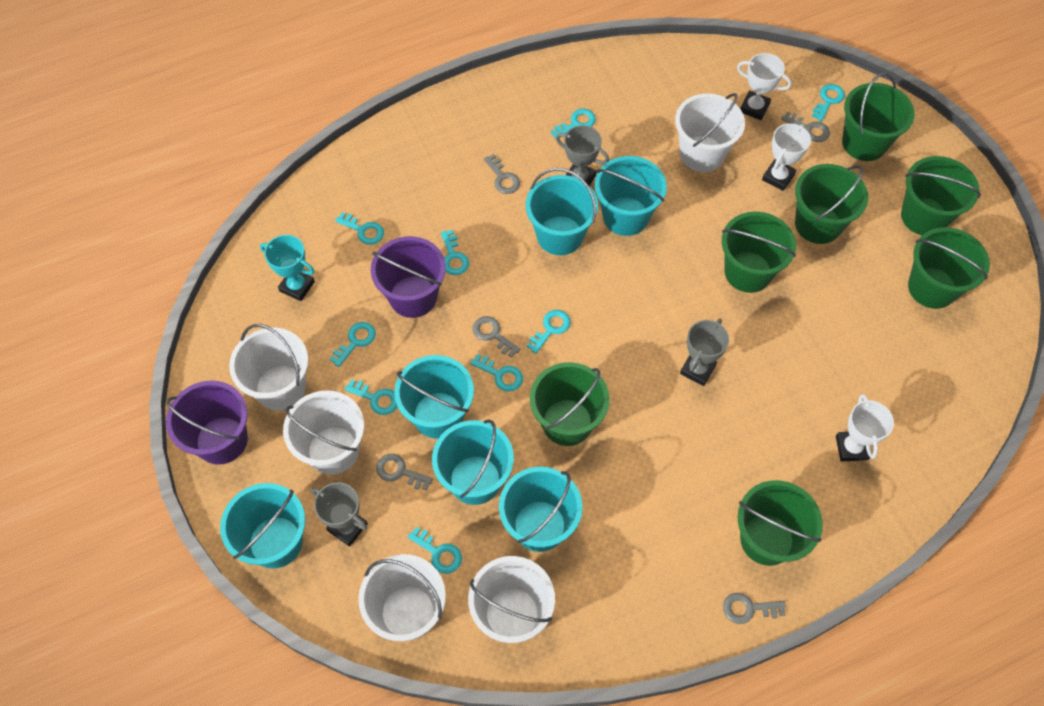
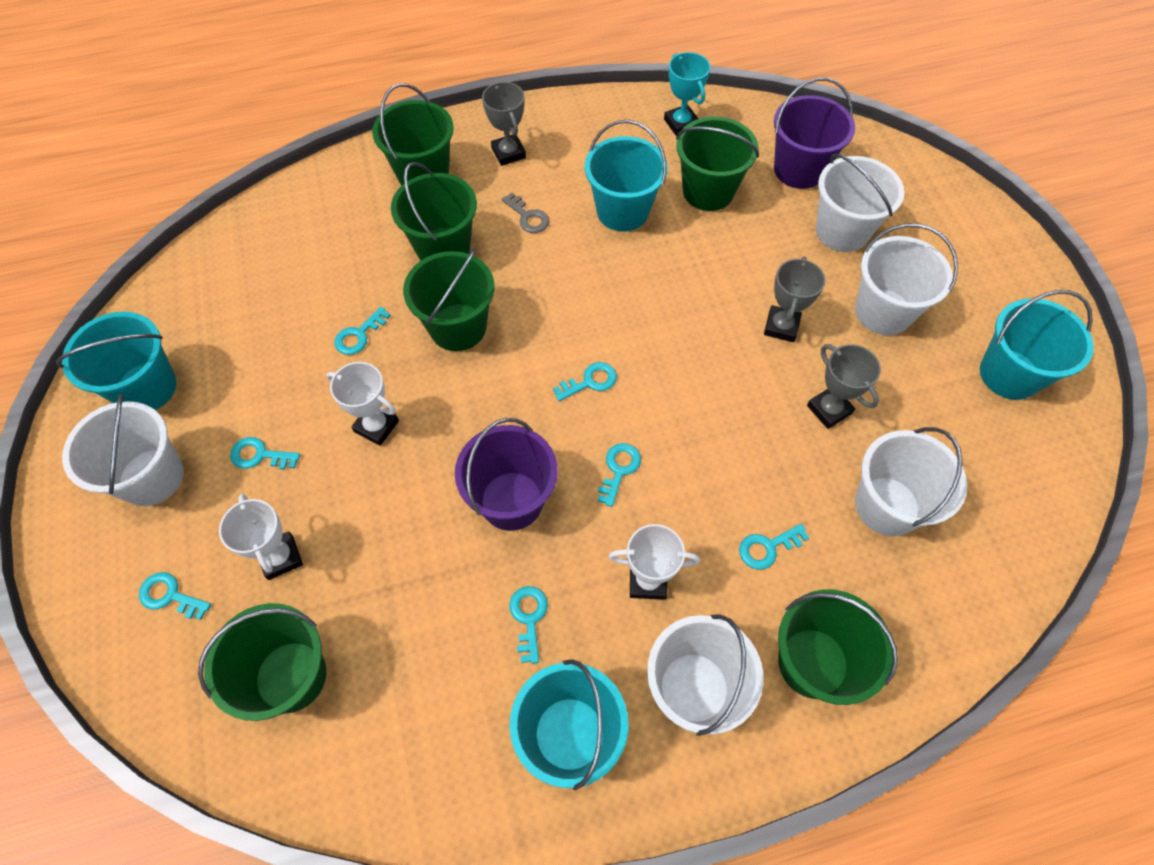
green bucket: [530,362,610,446] [722,212,796,293] [738,480,823,566] [795,164,868,244] [842,73,915,161] [901,156,981,235] [908,227,990,309] = 7 -> [198,603,326,721] [372,83,454,186] [391,162,477,261] [403,248,495,351] [676,117,759,211] [778,589,898,705] = 6
grey key: [376,454,433,490] [473,316,520,358] [484,154,520,194] [723,593,786,624] [781,112,830,142] = 5 -> [502,193,549,233] = 1
turquoise bucket: [220,483,305,569] [394,355,474,439] [432,419,514,505] [499,467,582,552] [526,168,598,255] [595,156,667,236] = 6 -> [56,312,177,410] [510,659,629,790] [585,120,668,232] [980,290,1094,400] = 4
turquoise key: [330,322,376,367] [335,212,384,245] [345,379,397,415] [408,527,462,574] [441,230,469,275] [470,354,523,392] [527,310,571,354] [550,109,596,139] [812,84,845,121] = 9 -> [139,572,211,620] [230,437,300,470] [334,307,391,355] [509,586,548,664] [553,362,617,401] [598,443,641,507] [739,524,809,570] = 7

